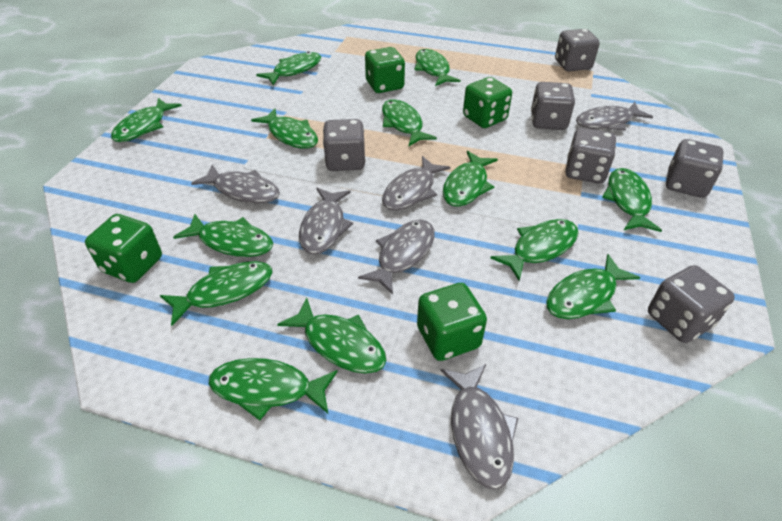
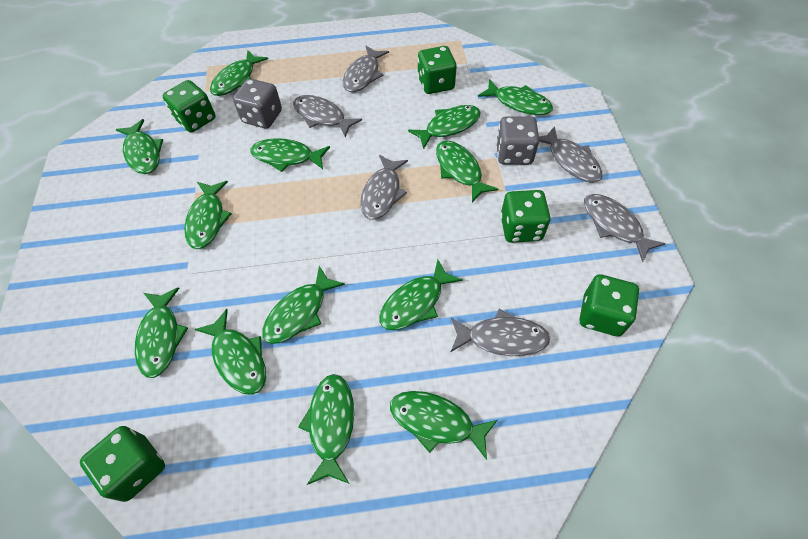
green dice: [85,214,162,283] [365,47,405,93] [417,283,487,361] [463,77,512,128] = 4 -> [80,426,165,502] [163,80,216,133] [418,46,457,94] [500,190,550,243] [580,274,639,336] = 5
grey dice: [323,119,366,171] [531,82,575,130] [555,29,600,71] [566,128,616,184] [648,265,735,343] [666,139,724,198] = 6 -> [233,79,282,129] [496,116,539,165] = 2

